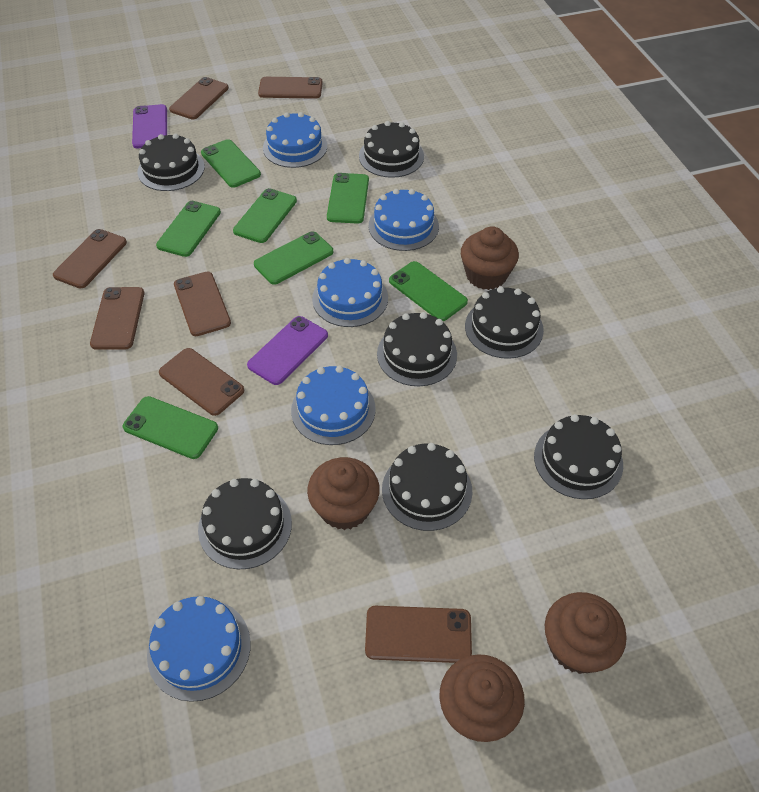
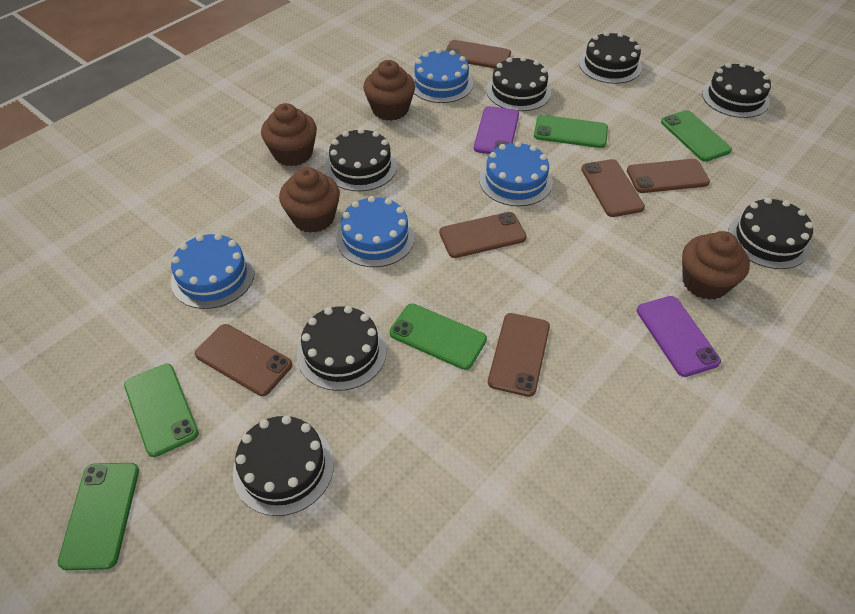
blue cake: [147,596,251,702] [263,112,327,168] [291,366,376,445] [312,258,388,327] [369,189,439,251] = 5 -> [171,233,255,309] [336,196,415,267] [412,49,473,103] [479,141,553,206] = 4
brown phone: [53,229,127,289] [90,287,144,350] [159,348,244,416] [169,77,229,120] [174,272,231,336] [258,77,323,99] [365,606,472,663] = 7 -> [195,324,292,396] [439,212,527,258] [445,40,511,69] [488,313,550,397] [581,159,645,217] [627,159,710,193] = 6
green phone: [123,396,218,459] [156,201,221,257] [201,139,261,188] [233,188,297,243] [254,231,334,285] [327,173,369,224] [389,261,468,321] = 7 -> [58,463,139,570] [124,364,199,457] [389,303,487,370] [534,115,608,148] [661,110,732,162] = 5

